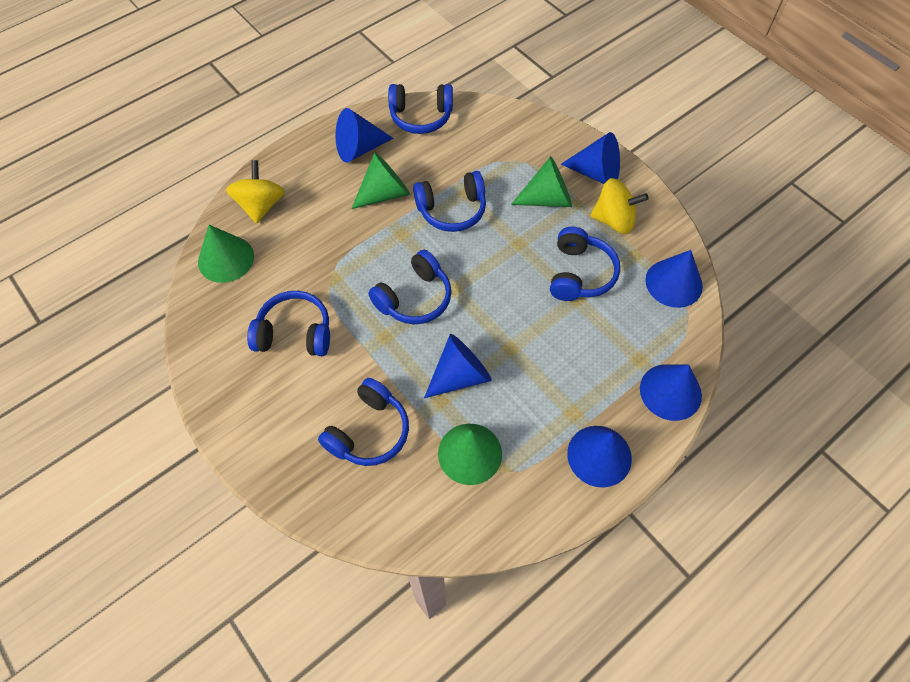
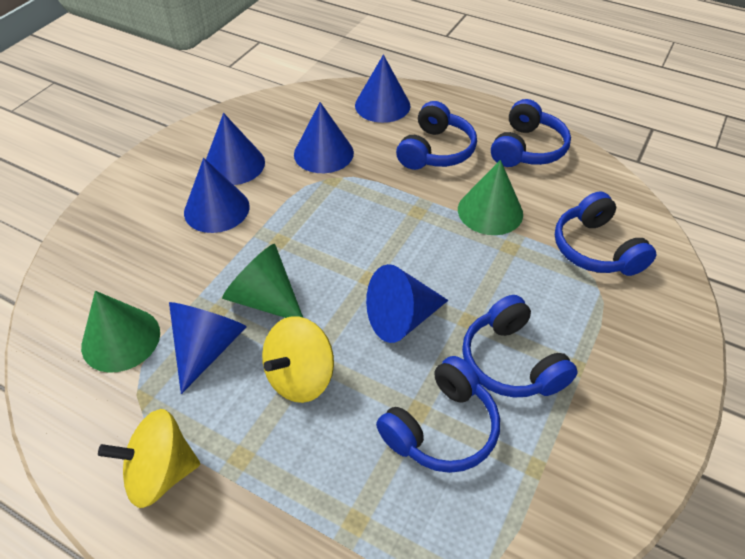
blue headphones: [247,291,330,356] [318,378,409,466] [368,250,452,324] [388,84,453,134] [413,171,486,232] [550,226,620,301] = 6 -> [376,356,500,473] [396,101,477,170] [462,295,578,397] [491,99,571,167] [555,191,656,276] = 5
green cone: [198,225,254,283] [351,152,410,209] [438,424,502,485] [511,156,572,207] = 4 -> [81,291,160,373] [222,244,303,318] [458,160,523,235] = 3

